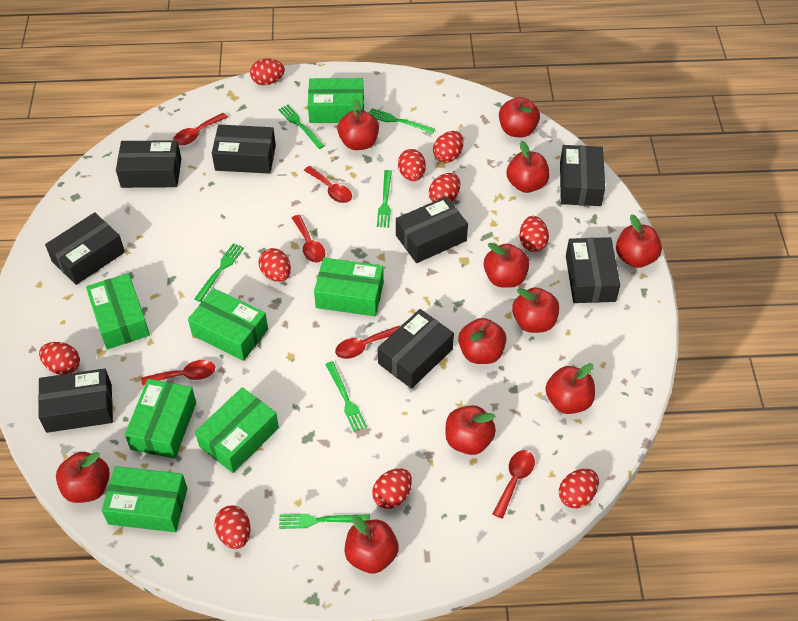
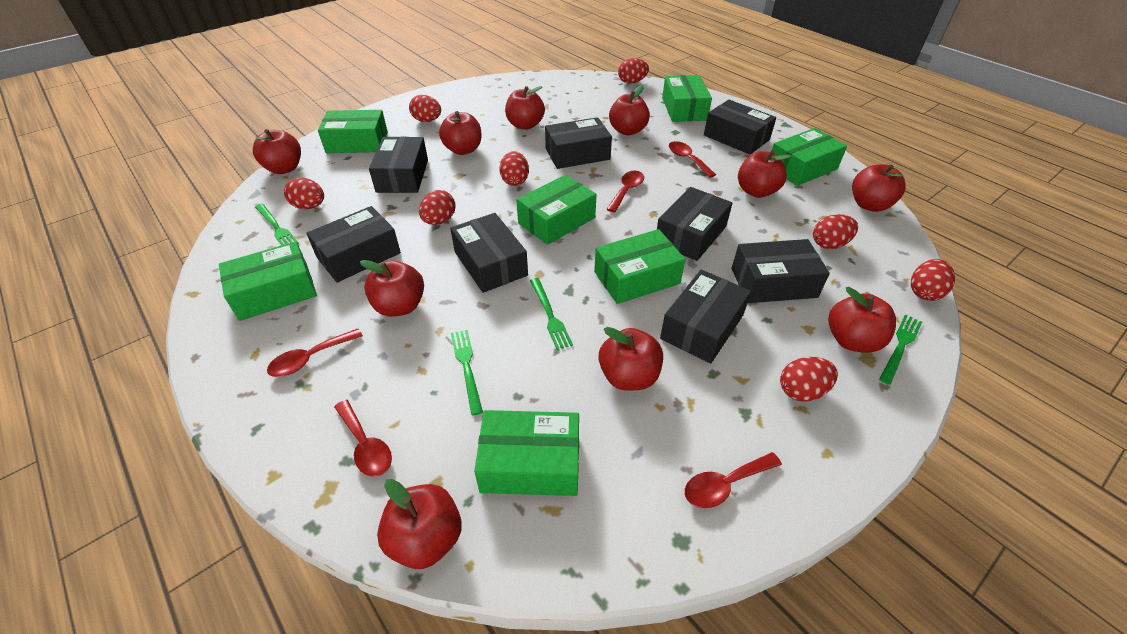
green fork: [194,243,244,302] [278,105,325,149] [279,514,370,529] [325,361,367,432] [369,108,435,134] [377,170,392,228] = 6 -> [255,204,299,245] [451,330,483,415] [530,278,573,350] [879,315,922,385] = 4
red apple: [56,452,110,503] [337,99,379,150] [345,515,399,574] [445,405,496,455] [458,318,507,364] [484,243,530,288] [499,97,540,138] [506,141,549,193] [512,287,559,333] [545,363,595,414] [616,214,662,268] = 11 -> [253,129,301,174] [360,260,424,317] [377,479,462,569] [439,111,482,155] [505,86,545,130] [599,327,663,391] [609,85,650,135] [738,151,792,198] [828,287,896,353] [852,164,906,212] = 10
red egg: [39,342,80,375] [215,505,251,549] [250,59,285,85] [259,248,291,282] [372,468,412,509] [398,149,426,181] [429,173,460,202] [433,131,464,163] [519,216,549,252] [559,469,599,508] = 10 -> [284,177,324,209] [409,95,441,122] [419,190,456,225] [499,151,529,186] [618,58,649,84] [780,357,838,402] [813,214,858,249] [911,259,955,301] = 8
red spoon: [141,360,215,386] [173,113,228,145] [292,215,325,263] [304,166,352,203] [335,326,400,359] [493,450,535,519] = 6 -> [267,329,363,377] [334,400,392,476] [607,171,644,213] [669,141,716,178] [685,452,782,508] = 5

